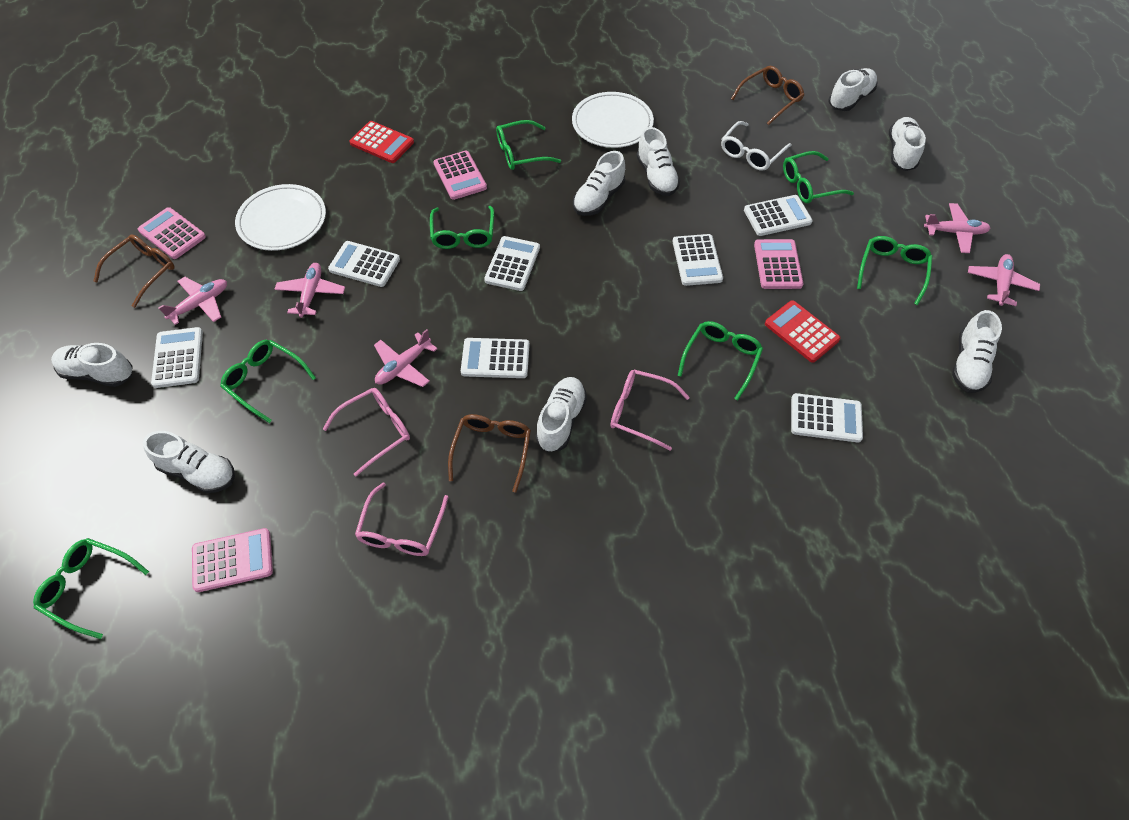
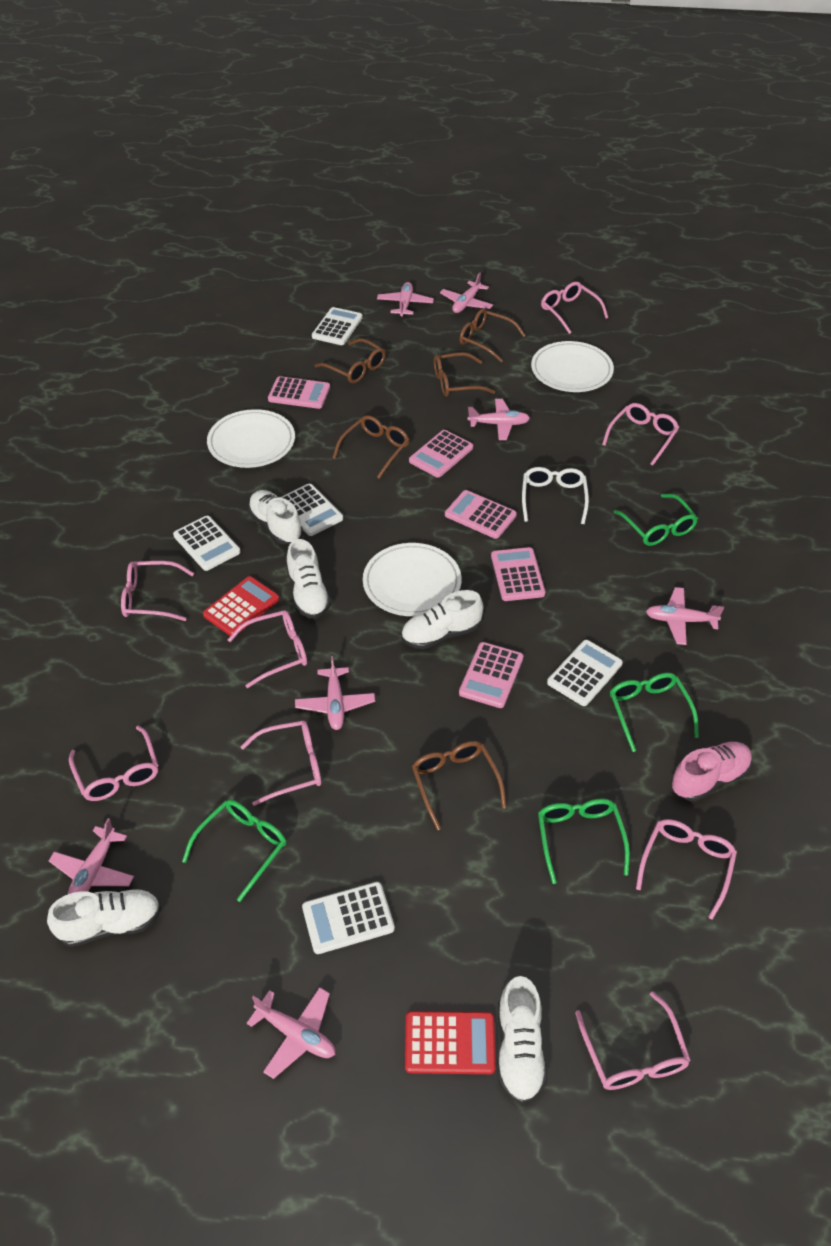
brown glasses: [93,234,175,308] [448,414,531,493] [731,66,804,125] = 3 -> [314,338,386,383] [333,415,409,479] [412,741,507,830] [434,352,495,397] [459,308,526,362] = 5
green glasses: [33,538,149,639] [220,340,316,423] [430,206,494,249] [496,120,561,170] [678,321,763,400] [783,151,854,203] [857,236,933,305] = 7 -> [182,799,286,902] [538,799,630,884] [610,673,699,752] [614,494,698,546] = 4
pink calculator: [138,207,206,259] [192,528,273,592] [433,151,487,200] [754,239,804,289] = 4 -> [268,376,330,409] [409,430,473,478] [445,490,517,539] [459,642,523,708] [491,547,545,601] = 5
pink glasses: [323,388,410,476] [355,482,448,556] [610,370,690,451] = 3 -> [69,726,158,801] [121,561,194,621] [228,610,307,688] [241,721,321,806] [541,282,608,334] [575,991,691,1090] [602,403,679,466] [636,819,737,920] = 8
pink plane: [159,277,227,325] [275,263,345,318] [374,329,438,387] [924,203,991,253] [968,254,1040,306] = 5 -> [49,818,134,894] [246,987,335,1079] [295,656,375,730] [377,282,434,318] [440,272,493,313] [467,399,530,440] [646,587,724,645] = 7
pink shoe: none = 0 -> [671,742,752,802] = 1
white calculator: [151,327,203,388] [328,241,400,287] [461,338,530,378] [484,236,540,291] [673,234,723,286] [744,195,813,236] [791,393,863,443] = 7 -> [173,516,241,571] [280,484,343,536] [302,882,395,954] [312,307,363,345] [547,640,623,706] = 5
white plate: [235,184,326,251] [572,92,654,148] = 2 -> [207,409,295,468] [363,543,461,616] [531,341,614,392] = 3
white shoe: [51,343,132,387] [143,431,235,493] [536,377,587,452] [573,151,625,216] [637,127,680,196] [828,68,878,111] [889,117,926,171] [952,310,1002,393] = 8 -> [47,888,161,947] [248,490,303,544] [286,539,331,619] [401,590,483,649] [498,976,547,1104] = 5

